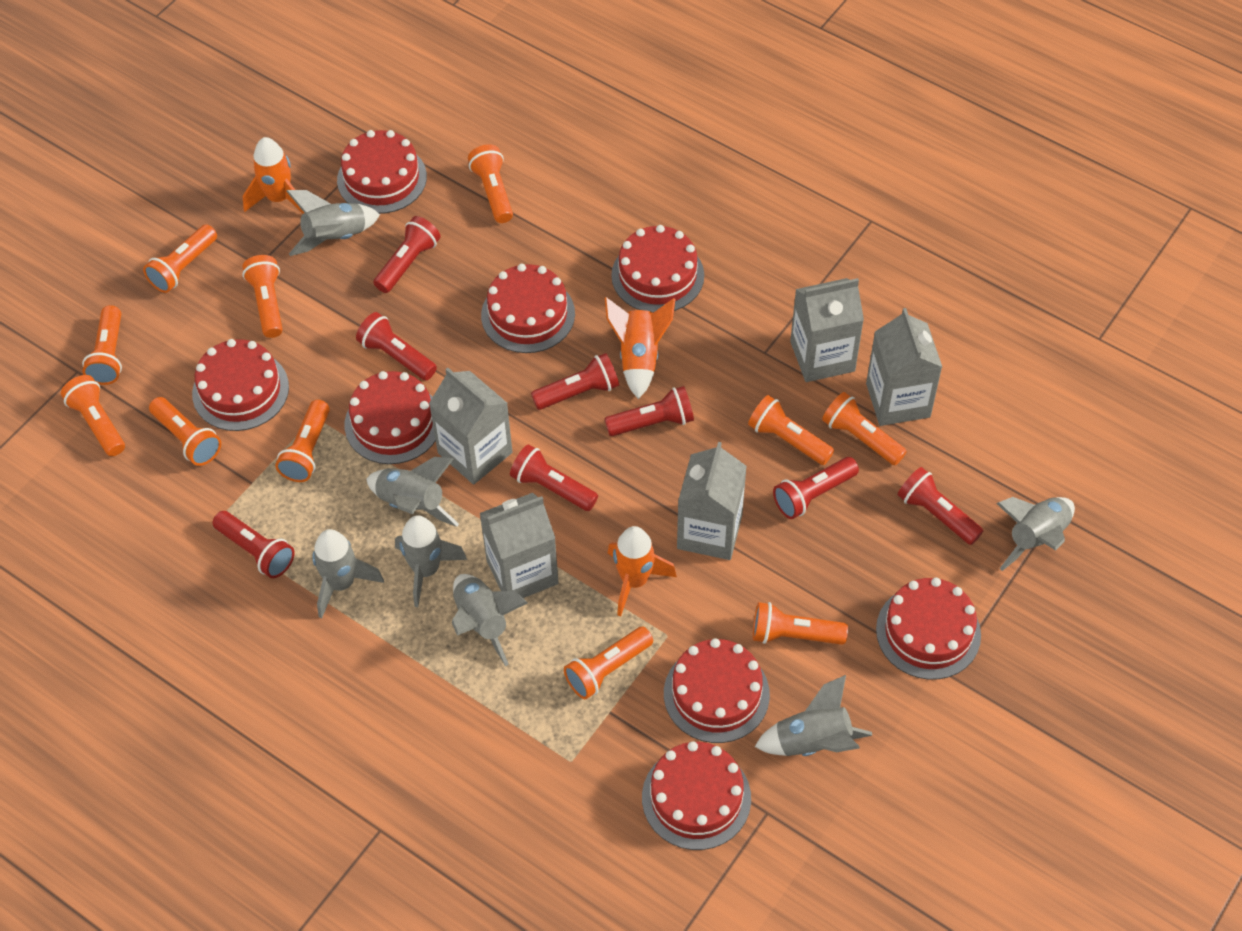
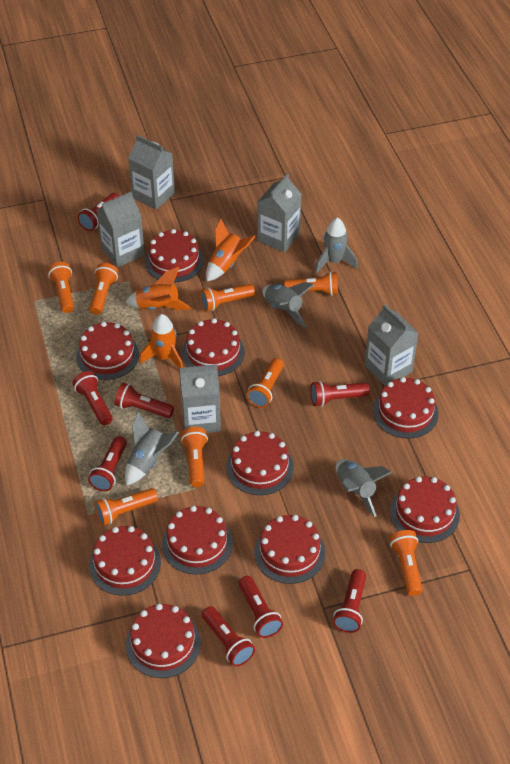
grey rocket: [286,190,380,256] [312,529,384,618] [366,457,459,527] [395,515,467,607] [452,574,527,666] [755,675,873,756] [996,497,1075,571] = 7 -> [125,411,179,486] [262,282,314,328] [315,218,358,273] [336,459,392,517] = 4
orange flashlight: [61,375,125,456] [82,305,122,385] [143,224,217,293] [149,397,221,466] [242,255,283,338] [275,400,330,482] [468,144,513,223] [564,627,653,699] [748,395,834,465] [753,602,848,645] [822,392,907,465] = 11 -> [48,262,74,313] [89,263,118,315] [94,488,158,525] [181,427,208,487] [200,284,255,312] [247,358,284,408] [284,272,338,296] [390,530,422,596] = 8
red cake: [192,339,289,431] [337,130,427,214] [345,371,436,464] [481,264,575,353] [611,225,704,313] [642,741,751,850] [664,638,770,743] [876,578,981,680] = 8 -> [76,322,139,380] [89,526,161,596] [126,604,201,678] [145,229,204,283] [162,506,233,574] [182,318,245,376] [226,431,294,495] [254,515,325,584] [373,377,438,439] [390,476,460,543] = 10

